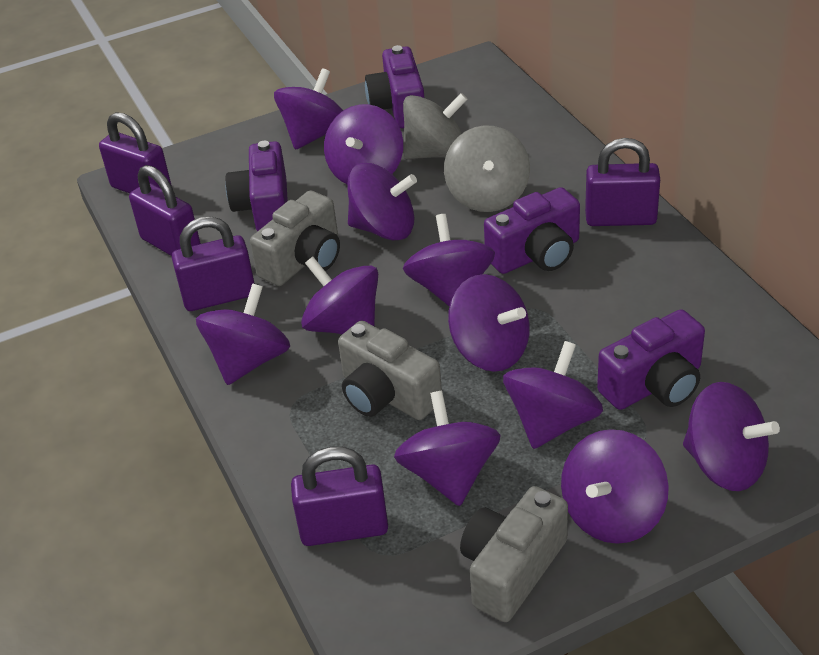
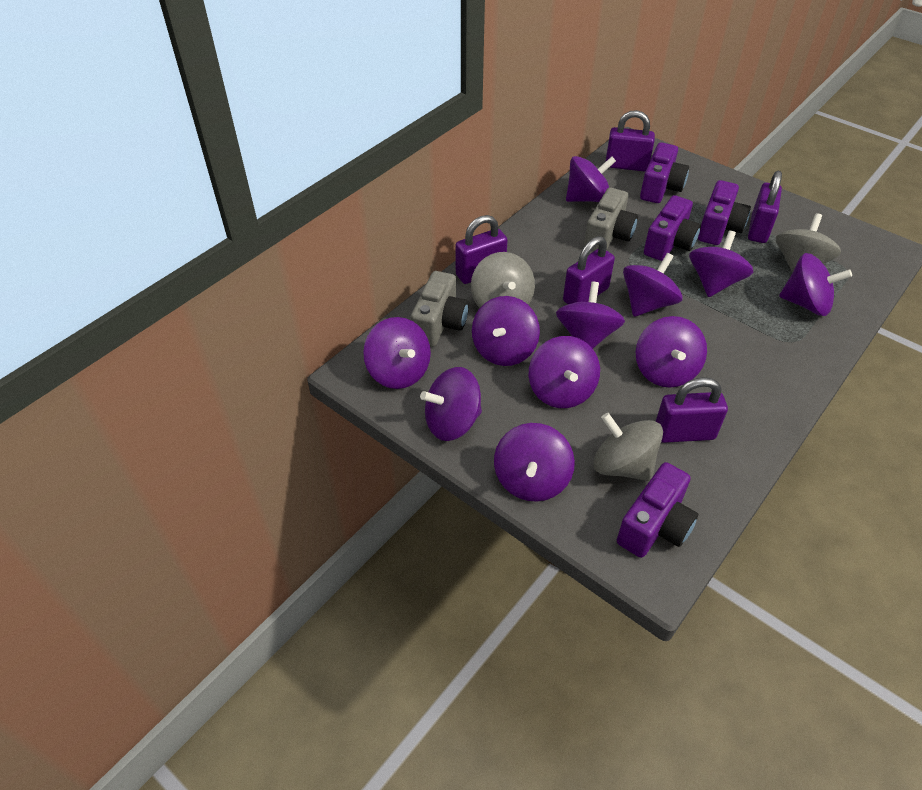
grey camera: [250,191,340,286] [338,321,442,420] [460,486,568,622] = 3 -> [411,271,469,347] [584,188,638,251] = 2
grey spinning top: [403,93,468,159] [444,125,530,212] = 2 -> [471,252,535,308] [593,413,663,481] [776,213,841,273] = 3

